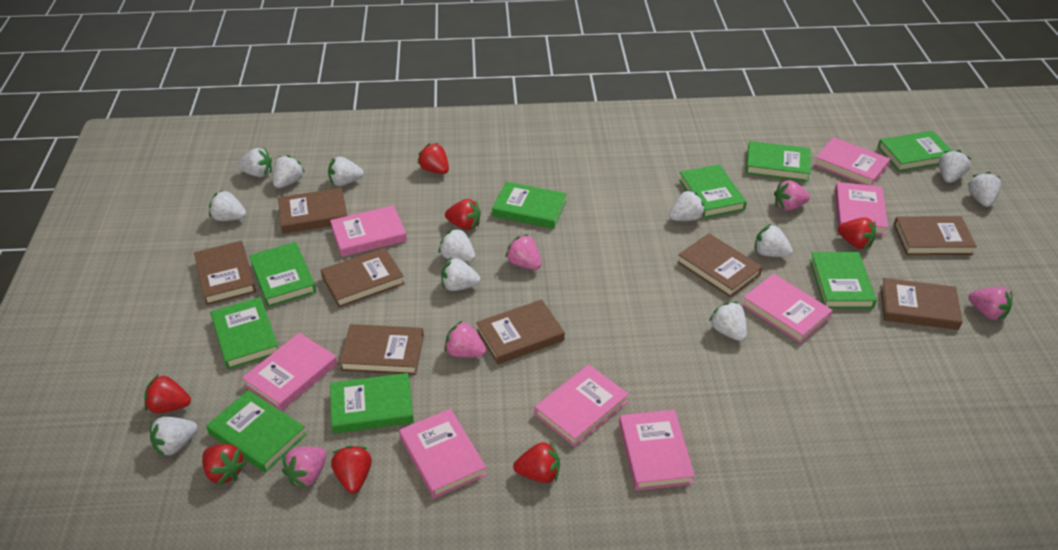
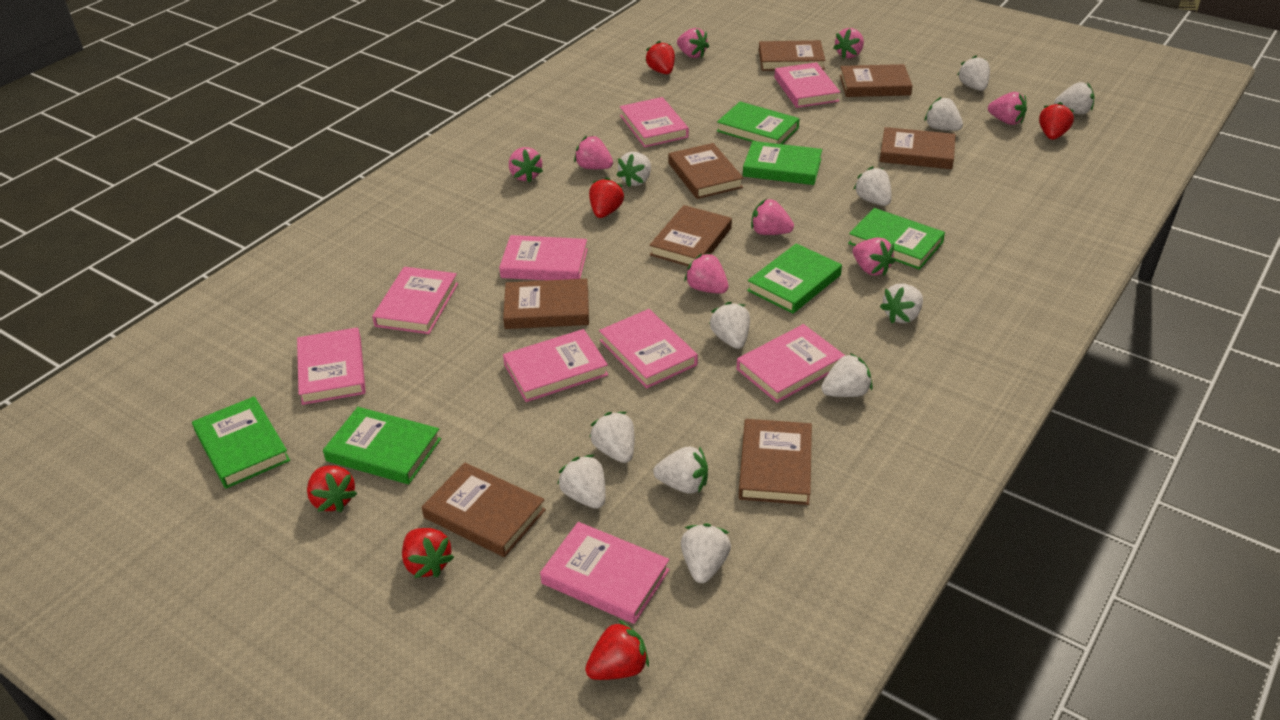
green book: [206,390,307,473] [210,297,278,369] [249,242,316,307] [330,373,414,434] [492,182,567,229] [679,165,747,218] [746,141,810,182] [809,252,877,309] [878,130,952,172] = 9 -> [192,396,290,489] [323,407,441,484] [717,102,800,144] [743,141,822,185] [747,243,842,314] [848,208,945,270] = 6
pink book: [242,333,337,411] [330,205,407,257] [399,409,487,498] [535,364,629,447] [619,410,695,490] [742,274,833,343] [814,137,890,186] [835,182,888,235] = 8 -> [297,328,366,405] [372,267,458,334] [499,235,588,280] [503,329,608,402] [540,522,670,624] [599,309,698,389] [620,97,689,147] [737,324,845,403] [774,62,840,108] = 9
pink strawberry: [282,447,327,488] [444,320,486,358] [505,235,541,270] [774,180,810,211] [969,287,1012,321] = 5 -> [509,147,543,183] [574,136,613,169] [677,28,709,58] [684,253,729,294] [751,199,794,235] [834,28,864,59] [853,237,895,276] [988,92,1027,125] = 8
red strawberry: [144,374,191,413] [202,444,246,485] [331,446,372,493] [417,143,449,174] [445,199,481,230] [513,442,560,483] [838,217,876,249] = 7 -> [307,466,357,512] [402,528,454,578] [585,620,649,680] [589,177,624,218] [645,41,675,74] [1039,102,1074,140] = 6

